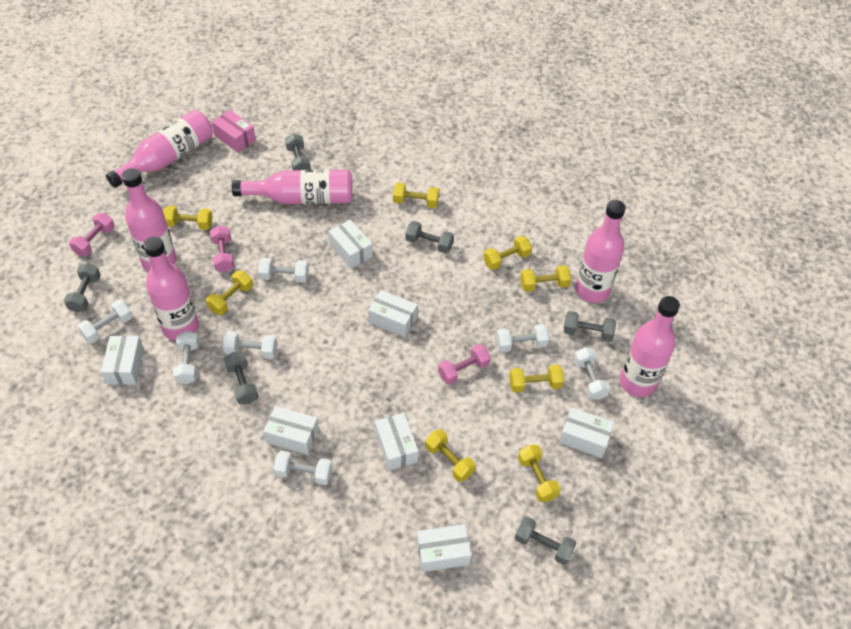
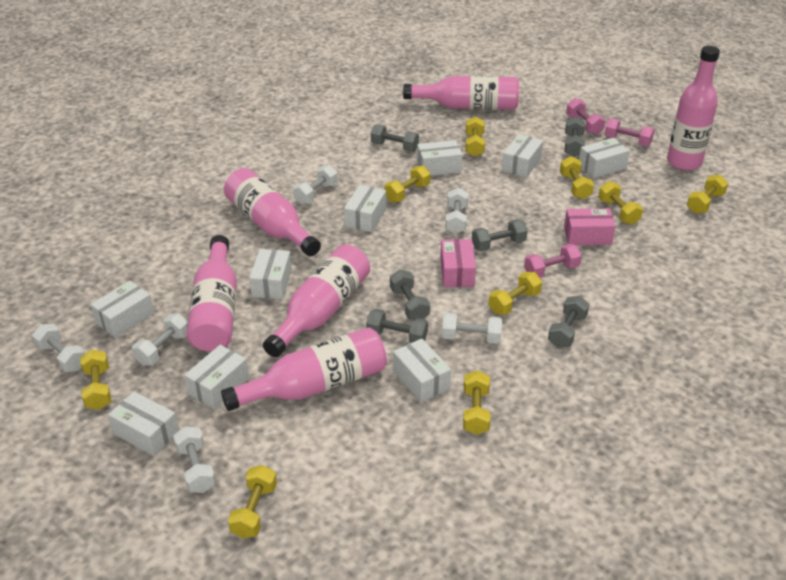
pink box: [212,110,256,153] = 1 -> [440,239,476,287] [564,208,616,245] = 2
white box: [101,336,144,385] [263,406,319,455] [328,220,373,269] [368,290,418,337] [375,413,418,471] [417,524,471,572] [559,407,614,458] = 7 -> [90,281,154,338] [108,391,179,456] [184,345,249,409] [250,249,292,299] [344,185,386,232] [393,339,451,402] [417,140,462,176] [502,134,543,178] [579,138,629,178] = 9
white dumbbell: [77,300,132,343] [173,331,199,384] [223,331,277,359] [258,258,309,283] [273,450,332,485] [496,324,549,352] [574,347,611,400] = 7 -> [32,324,85,372] [132,313,188,365] [173,426,216,493] [293,165,338,204] [442,313,502,344] [445,188,468,234] = 6
yellow dumbbell: [163,206,213,230] [206,270,253,315] [393,183,439,208] [425,429,476,482] [483,236,532,270] [509,365,564,393] [518,445,561,502] [520,265,571,292] = 8 -> [80,350,111,410] [228,465,277,539] [384,166,431,203] [463,370,491,435] [466,116,485,157] [489,272,542,315] [560,156,594,199] [598,181,643,225] [687,175,728,214] = 9

